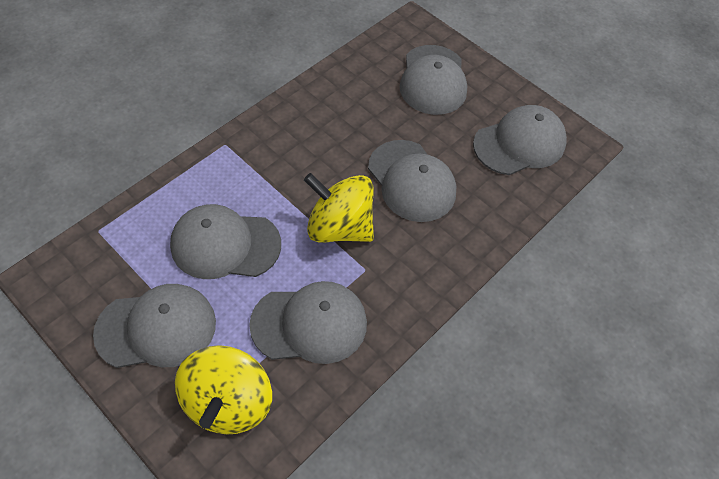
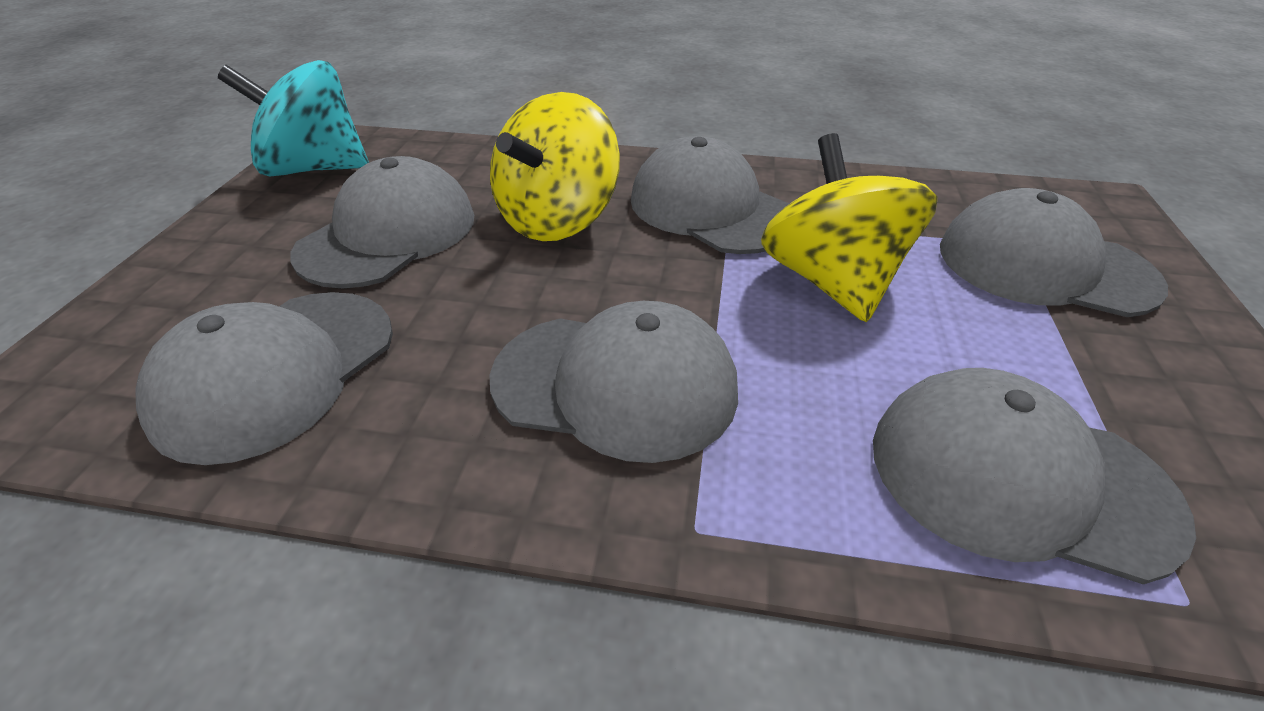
turquoise spinning top: none = 0 -> [218,60,369,176] = 1

